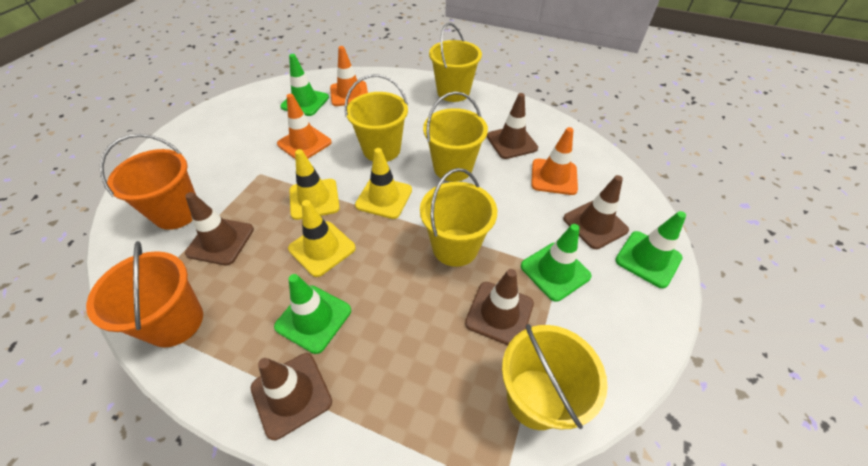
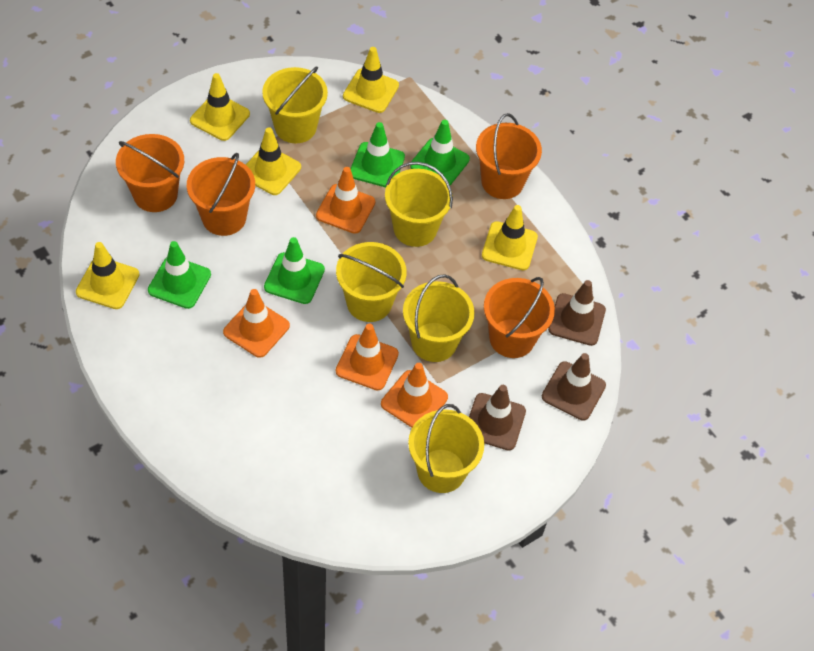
brown traffic cone: [185,192,254,265] [251,353,332,440] [465,269,534,345] [487,93,538,159] [563,175,629,249] = 5 -> [469,385,526,451] [542,353,606,420] [548,280,606,346] = 3
orange bucket: [86,241,203,347] [99,134,196,230] = 2 -> [116,134,184,212] [187,153,255,236] [476,113,542,199] [484,277,555,358] = 4
orange traffic cone: [277,94,332,159] [330,46,368,106] [531,127,578,195] = 3 -> [223,289,290,358] [316,167,375,234] [336,324,399,391] [381,363,448,428] = 4
yellow traffic cone: [288,200,356,277] [289,149,340,220] [355,148,412,219] = 3 -> [76,242,140,309] [190,73,250,141] [246,127,301,195] [343,47,399,113] [482,205,538,270] = 5

